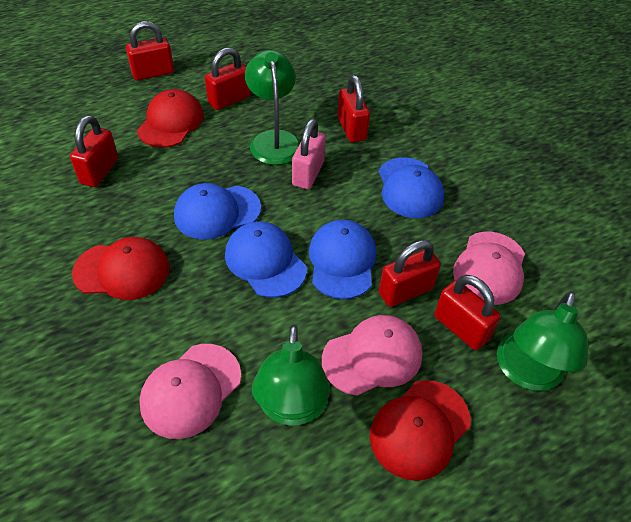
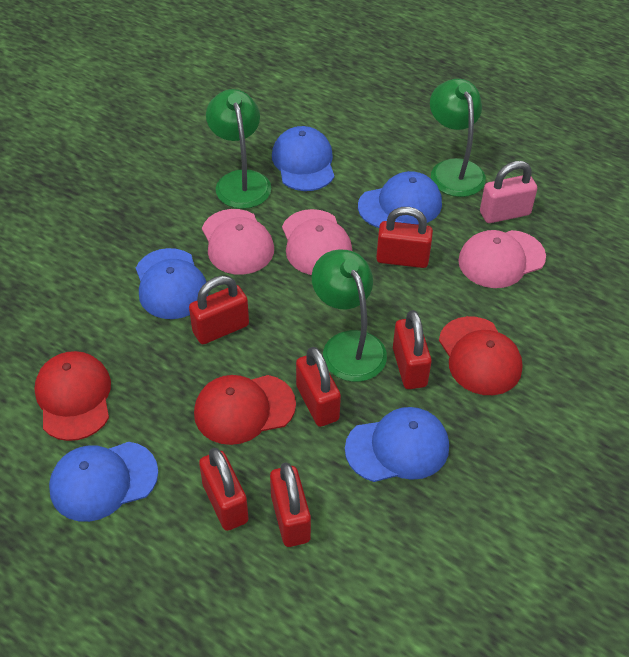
blue cap: [174,183,261,240] [225,221,307,298] [309,220,376,299] [379,157,444,218] = 4 -> [49,442,158,522] [136,248,208,319] [272,126,334,191] [345,407,449,482] [358,171,442,228] = 5

